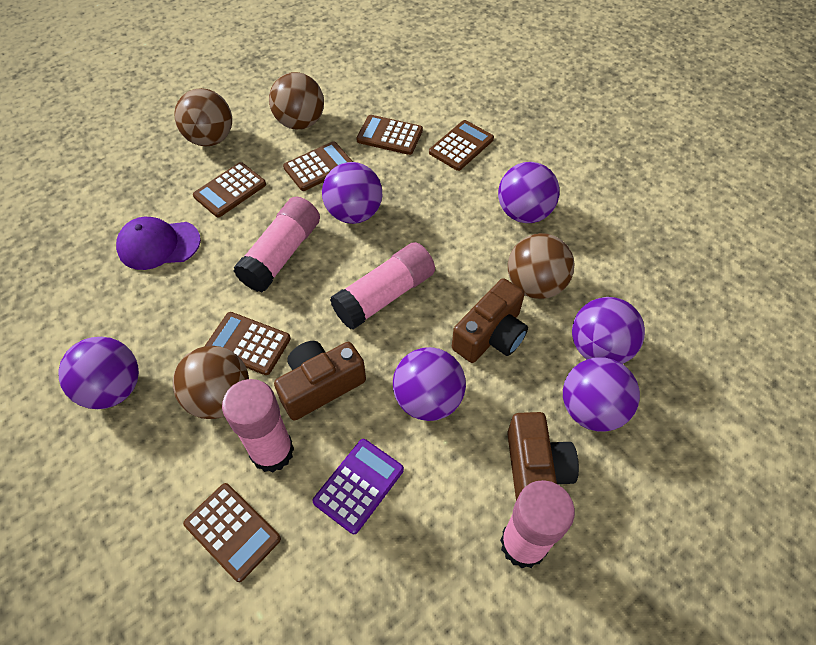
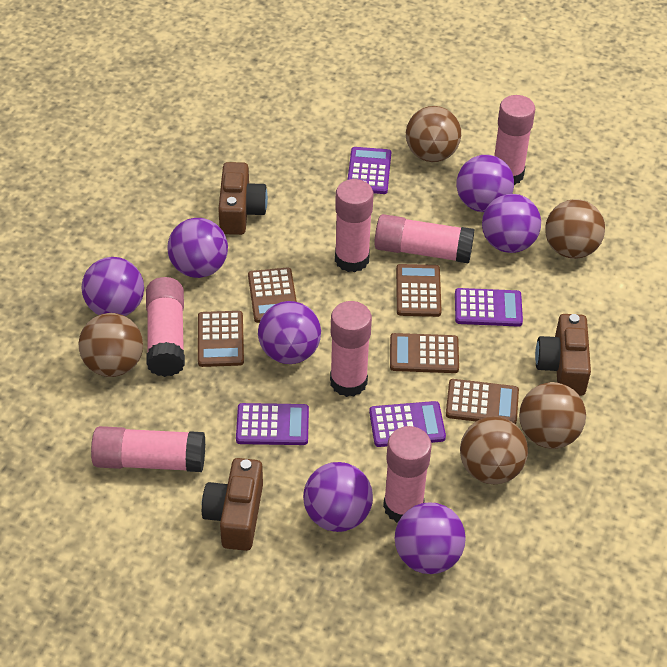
brown ball: [173,346,249,419] [174,88,232,146] [269,72,324,129] [508,233,574,299] = 4 -> [78,313,143,377] [406,106,461,162] [460,416,528,484] [519,382,586,449] [545,199,605,259] = 5
brown calculator: [183,483,281,582] [193,162,266,217] [205,312,291,375] [283,141,353,191] [356,115,423,155] [429,120,494,171] = 6 -> [198,311,244,367] [248,268,297,323] [390,333,459,373] [396,264,442,317] [446,379,519,424] = 5
pink glue stick: [222,379,294,473] [234,197,320,292] [330,242,435,330] [500,480,575,568] = 4 -> [91,426,205,472] [146,277,185,377] [330,301,372,397] [335,179,373,272] [374,214,475,264] [383,426,432,523] [494,95,535,185] = 7
purple ball: [58,337,139,409] [322,162,382,224] [393,347,466,421] [498,162,560,223] [563,357,640,432] [572,297,645,364] = 6 -> [82,257,144,316] [168,218,228,278] [258,301,321,364] [303,462,373,532] [395,503,466,574] [456,155,514,212] [482,194,541,253] = 7
purple calculator: [313,439,404,534] = 1 -> [236,403,309,445] [347,147,391,194] [369,401,446,447] [455,288,523,327] = 4
purple cap: [116,217,201,270] = 1 -> none = 0

